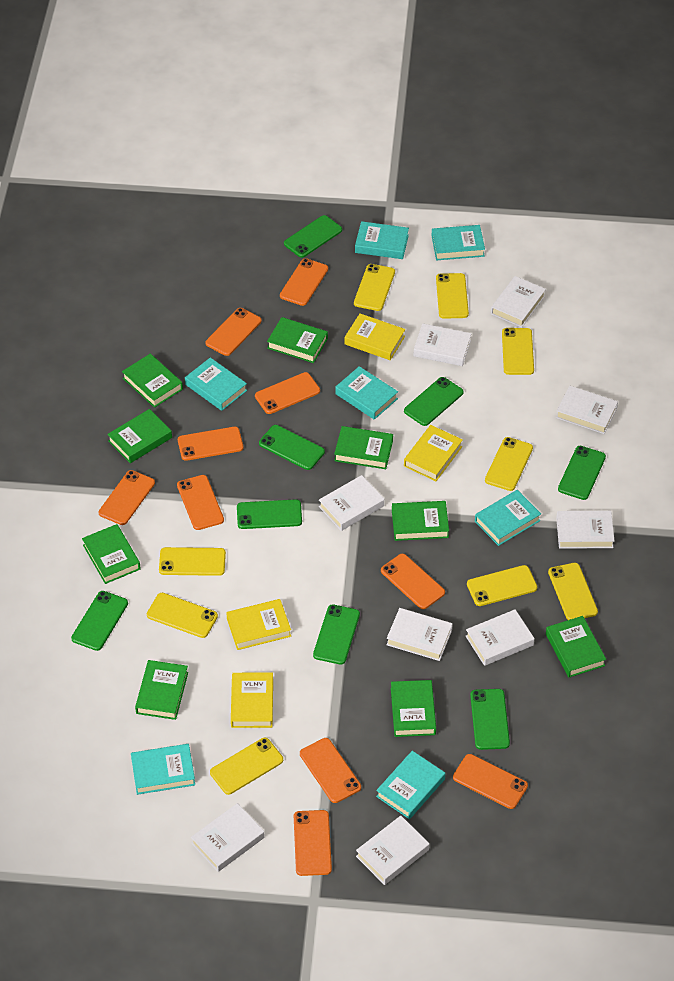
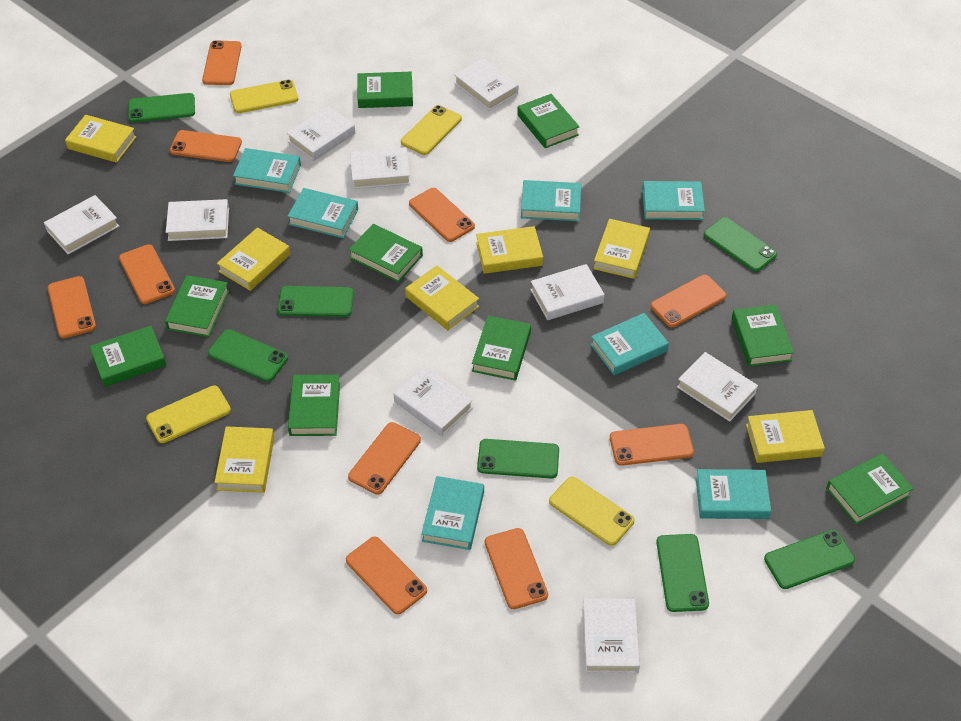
green phone: [71,591,128,651] [237,499,302,529] [259,425,325,470] [284,215,342,258] [313,604,360,665] [404,377,464,426] [470,689,510,750] [558,446,606,500] = 8 -> [128,93,195,122] [208,329,288,382] [278,286,354,317] [477,439,559,479] [656,534,709,612] [704,217,777,272] [764,530,855,589] = 7
yellow book: [226,599,291,650] [231,673,273,728] [345,314,405,360] [404,425,463,481] = 4 -> [65,115,136,163] [215,426,274,493] [217,227,290,291] [405,265,479,330] [476,226,543,274] [593,219,650,279] [746,410,825,463] = 7
yellow phone: [147,593,218,638] [159,547,226,576] [210,738,283,795] [354,264,395,311] [436,273,469,319] [467,565,537,606] [485,437,533,491] [502,328,534,375] [548,563,598,620] = 9 -> [146,385,231,443] [230,80,298,113] [401,105,462,155] [549,476,635,546] = 4

